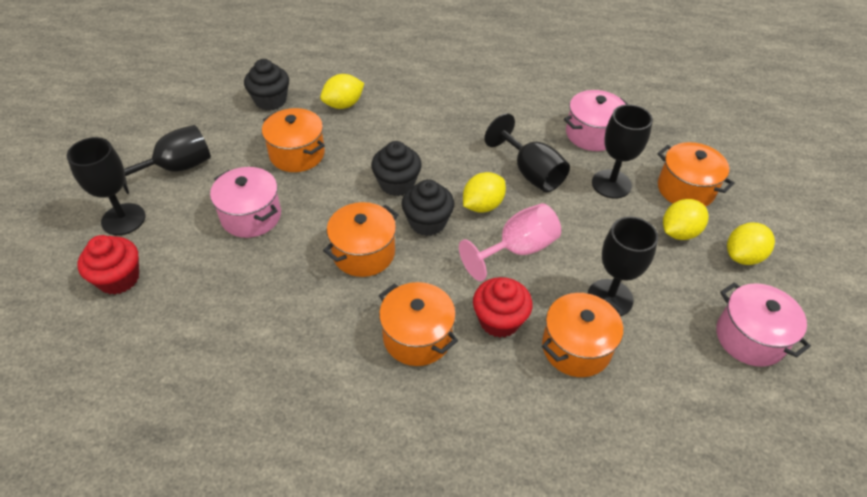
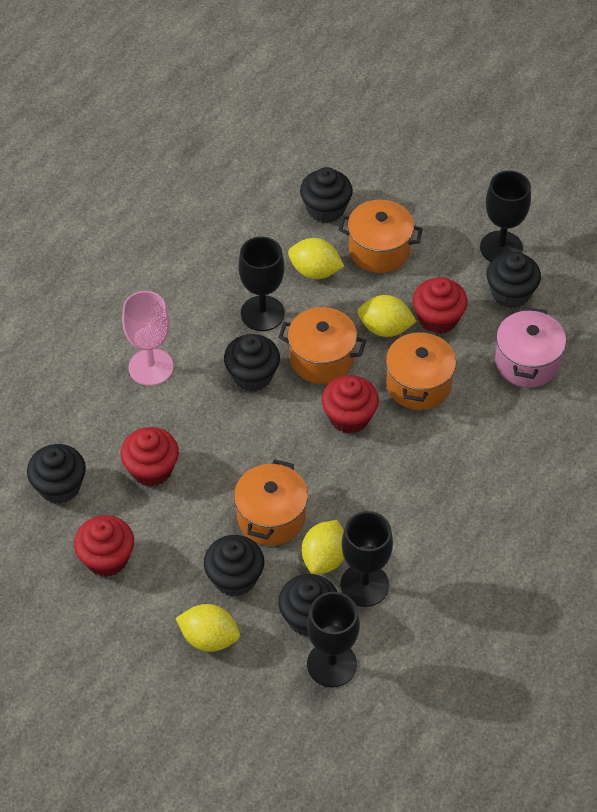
black cupcake: [244,59,289,111] [371,141,422,196] [402,179,454,236] = 3 -> [27,444,86,504] [204,535,264,597] [224,334,280,391] [278,574,337,636] [300,167,353,223] [487,252,541,308] = 6
black goblet: [67,137,145,235] [123,125,211,194] [484,113,570,192] [587,216,658,316] [592,104,653,198] = 5 -> [239,237,285,331] [307,592,360,687] [340,511,393,607] [480,171,531,262] = 4
orange pot: [262,108,325,172] [323,202,399,277] [379,282,458,366] [542,293,623,377] [657,142,734,207] = 5 -> [234,459,308,546] [278,307,366,384] [339,200,423,273] [386,329,456,410] = 4
pink pot: [210,167,281,238] [564,90,628,151] [716,282,811,367] = 3 -> [495,307,566,387] = 1
red cupcake: [77,235,139,295] [473,277,532,338] = 2 -> [74,515,134,577] [121,427,179,486] [322,375,379,434] [413,277,468,334] = 4

